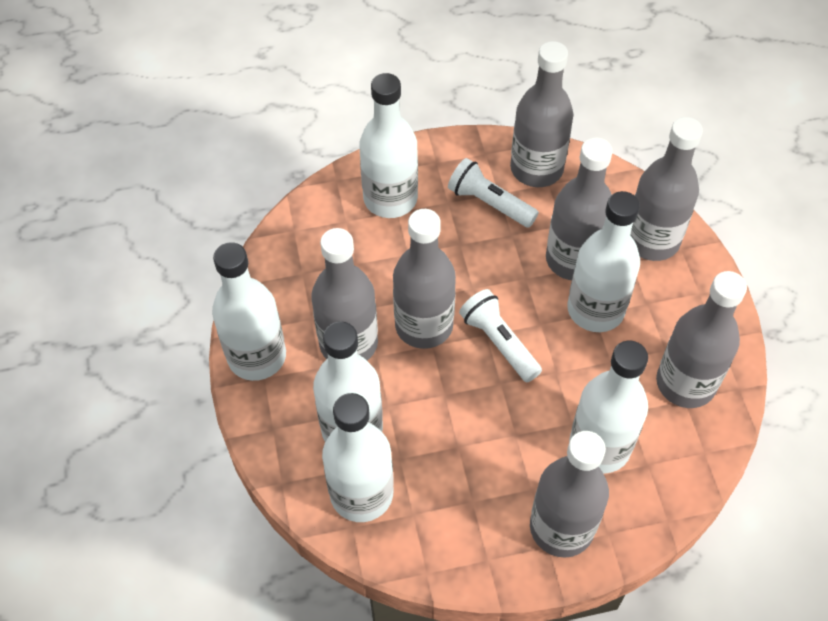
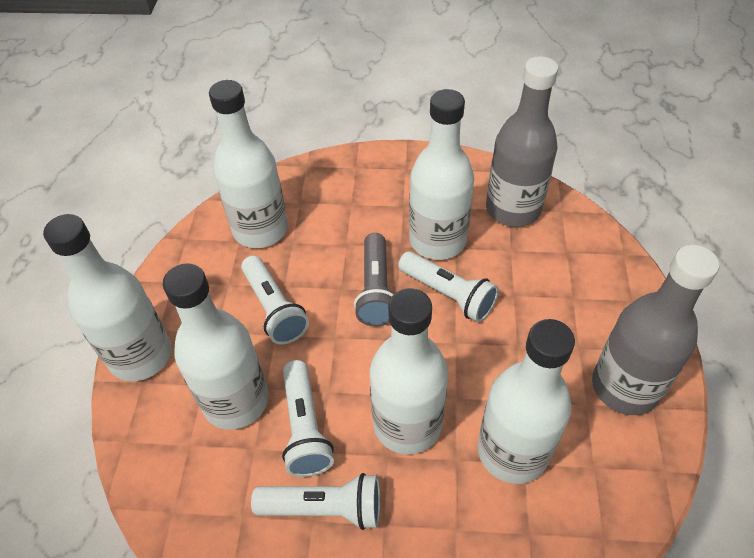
grey bottle: [311,228,378,360] [393,209,456,349] [510,41,573,187] [530,431,609,558] [546,138,613,280] [631,117,703,261] [656,271,747,408] = 7 -> [486,56,558,227] [592,245,719,415] = 2
grey flashlight: none = 0 -> [354,233,394,326] = 1
white flashlight: [448,158,539,228] [459,289,542,382] = 2 -> [241,256,309,345] [251,473,380,530] [282,360,334,477] [398,251,499,322] = 4

